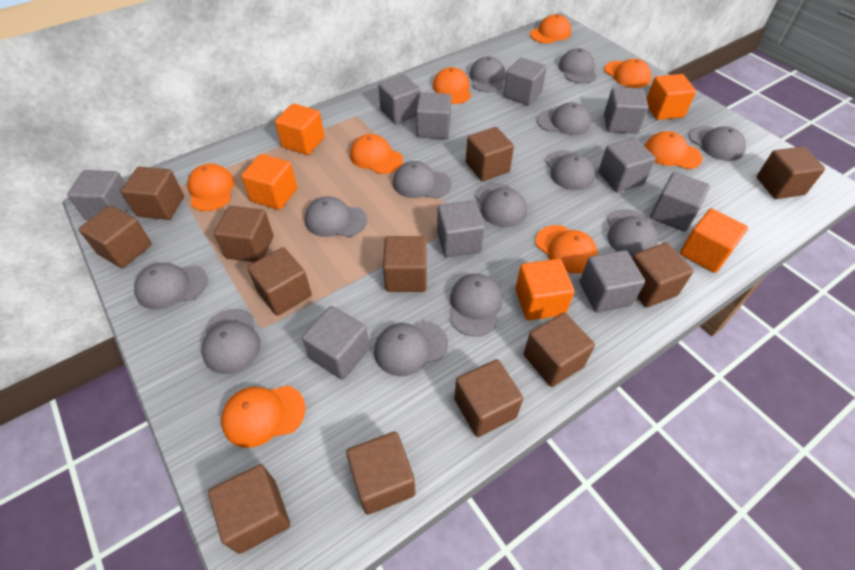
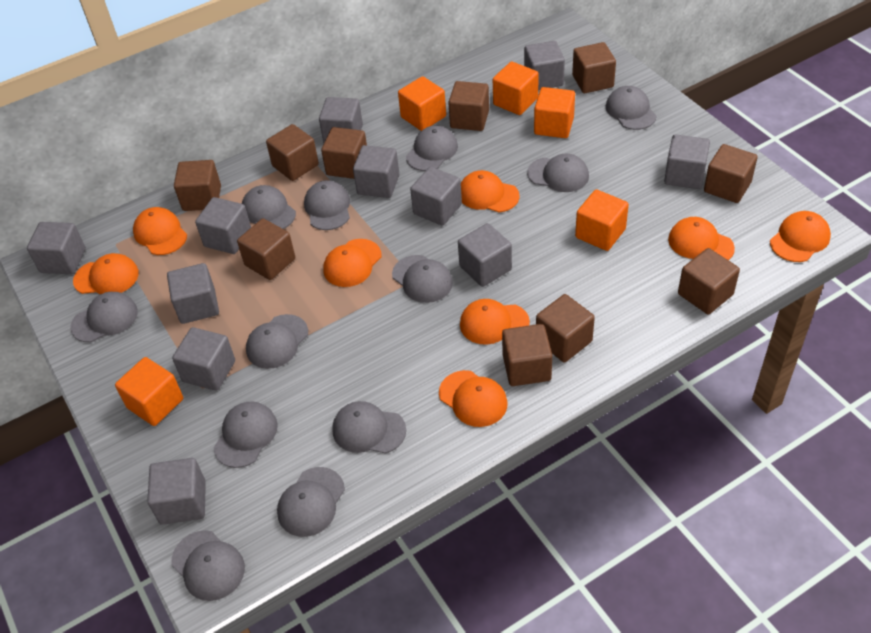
brown cube: [79,205,152,268] [121,167,184,220] [208,464,290,554] [214,206,274,262] [247,247,312,316] [346,432,416,515] [383,236,427,292] [454,359,523,437] [466,127,514,181] [524,313,595,387] [632,243,693,308] [756,146,825,199] = 12 -> [174,160,221,211] [237,218,295,280] [266,124,319,181] [321,127,367,179] [448,81,489,131] [502,324,552,386] [536,294,595,362] [572,42,616,93] [678,248,740,314] [704,144,757,203] = 10
grey cap: [134,263,208,309] [201,309,261,374] [305,196,367,237] [374,321,448,376] [393,161,452,198] [450,274,503,337] [469,56,506,92] [475,183,527,227] [537,102,591,135] [546,150,595,190] [558,48,597,83] [607,209,658,258] [689,126,746,161] = 13 -> [70,292,138,342] [171,530,245,601] [214,401,278,468] [242,185,296,229] [246,314,308,369] [277,467,345,537] [304,180,350,230] [332,401,406,454] [392,255,453,303] [406,125,458,171] [527,153,589,192] [606,86,657,130] = 12
grey cube: [67,170,130,221] [302,306,370,380] [378,74,420,124] [416,92,451,139] [437,200,485,258] [504,58,547,106] [580,250,645,313] [598,138,656,192] [604,87,648,134] [650,172,710,232] = 10 -> [27,222,86,274] [147,458,206,525] [167,263,219,324] [172,327,235,391] [195,197,251,254] [319,97,363,143] [353,145,399,198] [410,167,462,226] [458,223,512,287] [524,41,565,90] [664,134,710,189] = 11

